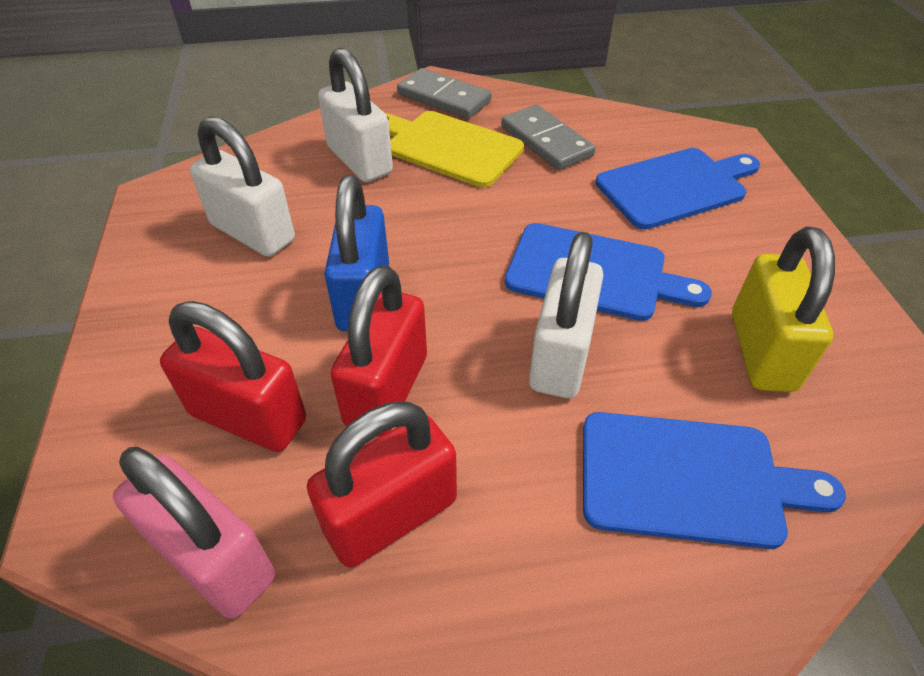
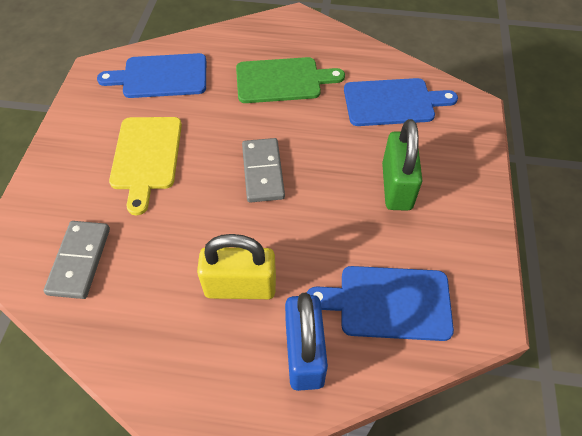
green cutting board: none = 0 -> [236,57,345,103] = 1
green padlock: none = 0 -> [382,119,423,211] = 1
pink padlock: [113,447,275,619] = 1 -> none = 0
red padlock: [160,301,306,452] [307,401,457,568] [330,265,427,437] = 3 -> none = 0
white padlock: [190,116,295,257] [318,48,393,182] [529,232,603,398] = 3 -> none = 0

